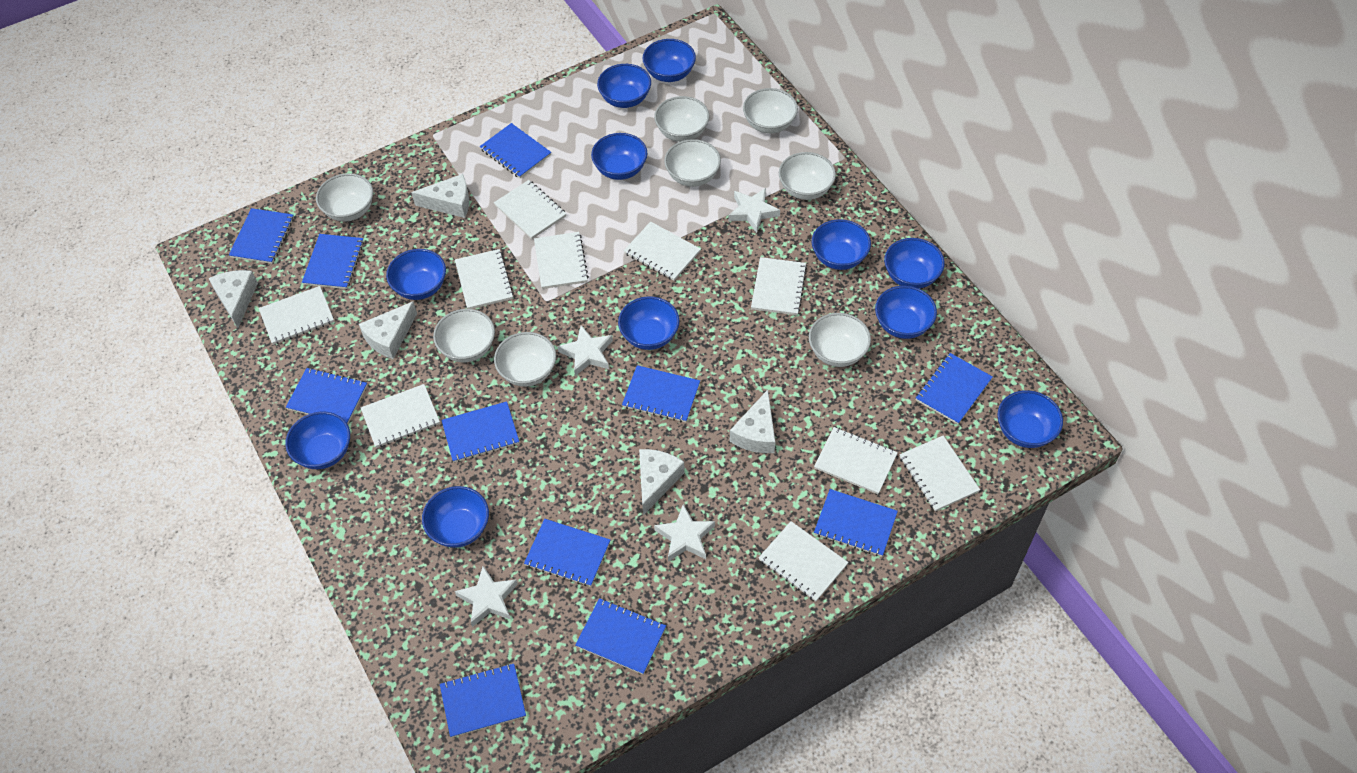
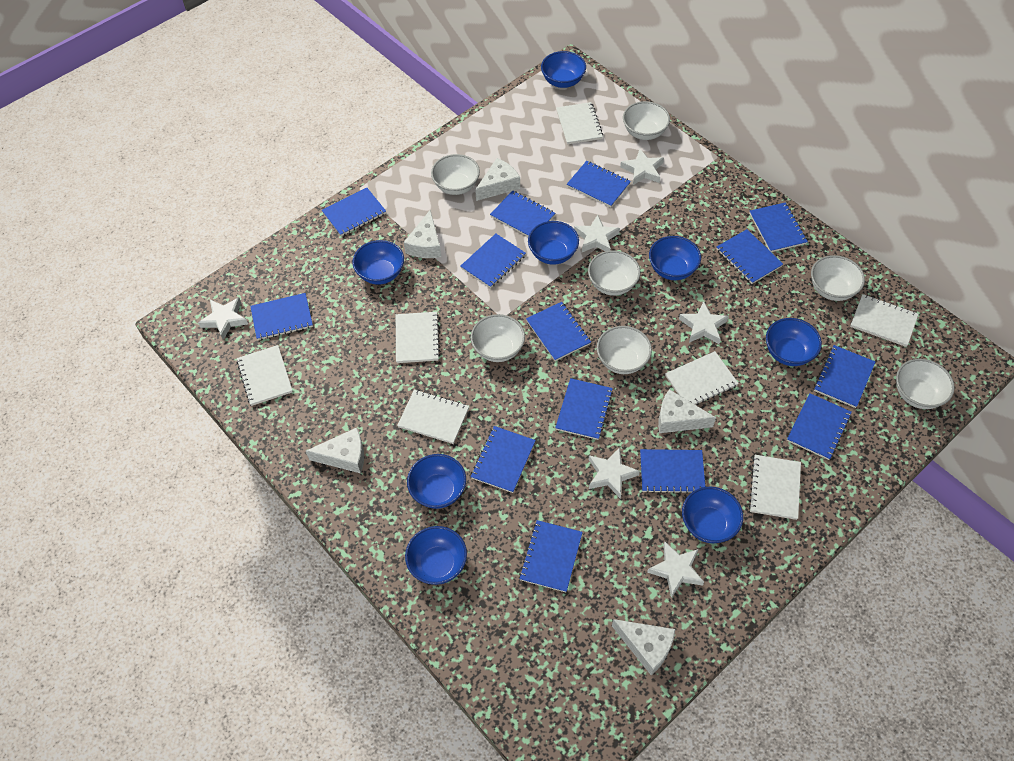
blue bowl: [285,411,350,469] [386,249,446,300] [422,486,489,548] [591,133,648,180] [597,64,651,108] [618,296,679,350] [642,39,696,82] [812,219,871,270] [875,286,937,339] [884,238,945,289] [998,390,1063,448] = 11 -> [352,240,404,285] [405,526,467,585] [407,454,466,509] [528,221,579,265] [541,51,586,88] [649,236,701,280] [682,487,743,543] [766,318,822,366] = 8
blue notebook: [229,208,294,264] [286,368,367,424] [302,234,364,289] [440,664,526,738] [441,401,519,462] [480,123,551,178] [524,519,610,587] [576,598,666,674] [622,365,700,422] [814,489,898,557] [916,353,993,424] = 11 -> [250,293,313,340] [322,188,386,236] [461,234,526,288] [471,426,536,493] [490,190,555,237] [519,520,583,592] [526,302,591,361] [555,378,613,440] [567,161,631,207] [640,449,705,494] [717,229,783,284] [749,202,808,252] [787,393,852,460] [814,345,875,408] = 14
white bowl: [316,173,373,222] [433,309,495,362] [494,332,556,387] [654,96,710,142] [664,139,721,187] [743,88,798,134] [779,152,836,200] [809,313,871,367] = 8 -> [431,154,480,195] [471,314,525,362] [588,250,640,296] [597,326,652,374] [623,101,670,140] [811,255,865,301] [896,359,955,409] = 7
white notebook: [259,286,334,345] [361,384,440,448] [455,249,514,309] [494,180,566,239] [534,232,589,289] [624,222,701,281] [751,257,807,315] [758,521,849,602] [814,427,898,494] [900,436,980,511] = 10 -> [237,345,293,406] [396,312,440,363] [397,390,469,444] [556,102,603,144] [665,351,739,405] [749,455,801,520] [850,294,918,347] = 7
white star: [455,566,518,627] [557,325,613,376] [654,504,715,562] [728,188,780,233] = 4 -> [198,297,248,340] [574,215,620,252] [589,447,640,499] [620,149,664,185] [647,541,704,598] [679,301,729,344] = 6

